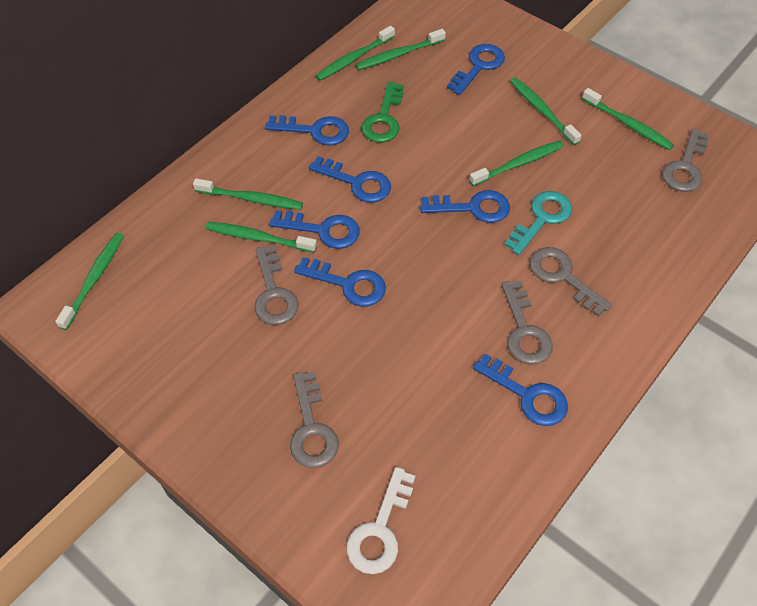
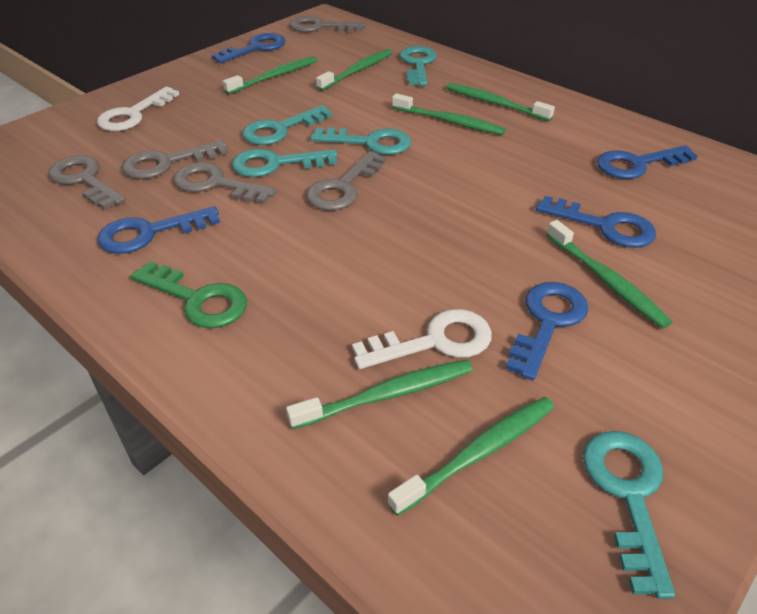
blue key: [265,115,349,146] [269,211,360,249] [294,257,386,307] [309,156,391,203] [420,190,510,223] [447,44,505,95] [473,353,568,426] = 7 -> [98,206,220,254] [211,33,286,64] [505,282,589,381] [536,196,656,248] [597,145,698,179] = 5
green toothbrush: [55,233,124,330] [193,178,303,210] [206,222,317,253] [316,26,395,81] [355,29,446,70] [469,141,564,186] [510,77,581,145] [582,88,674,150] = 8 -> [223,56,317,94] [286,360,473,429] [316,49,392,91] [387,397,555,516] [392,93,506,135] [446,83,555,121] [546,220,672,328] = 7
turquoise key: [505,191,572,255] = 1 -> [232,149,337,177] [242,105,333,145] [310,128,411,155] [400,46,437,86] [583,431,675,599] = 5
white key: [347,467,415,574] = 1 -> [97,87,179,131] [352,309,492,369] = 2

